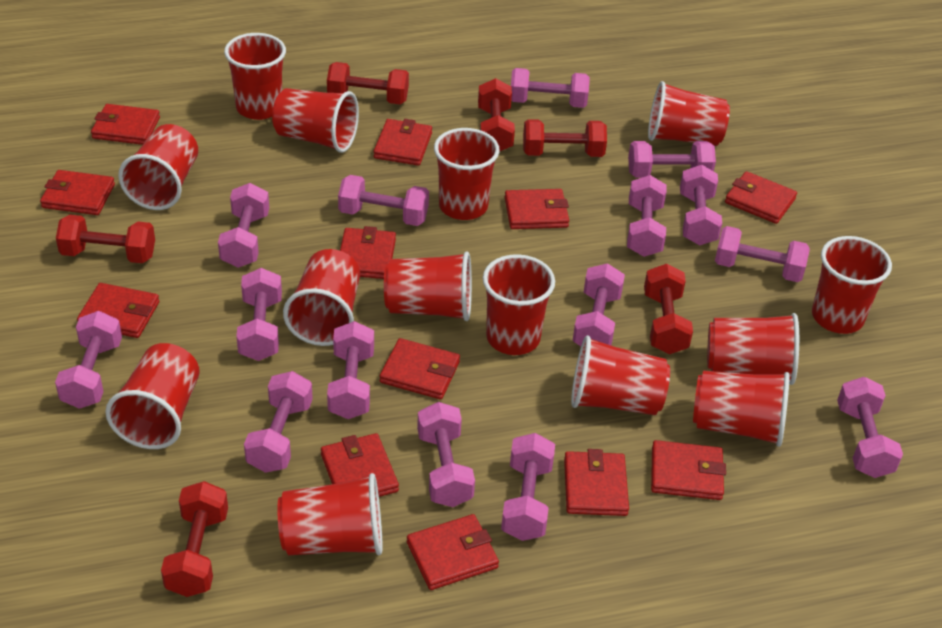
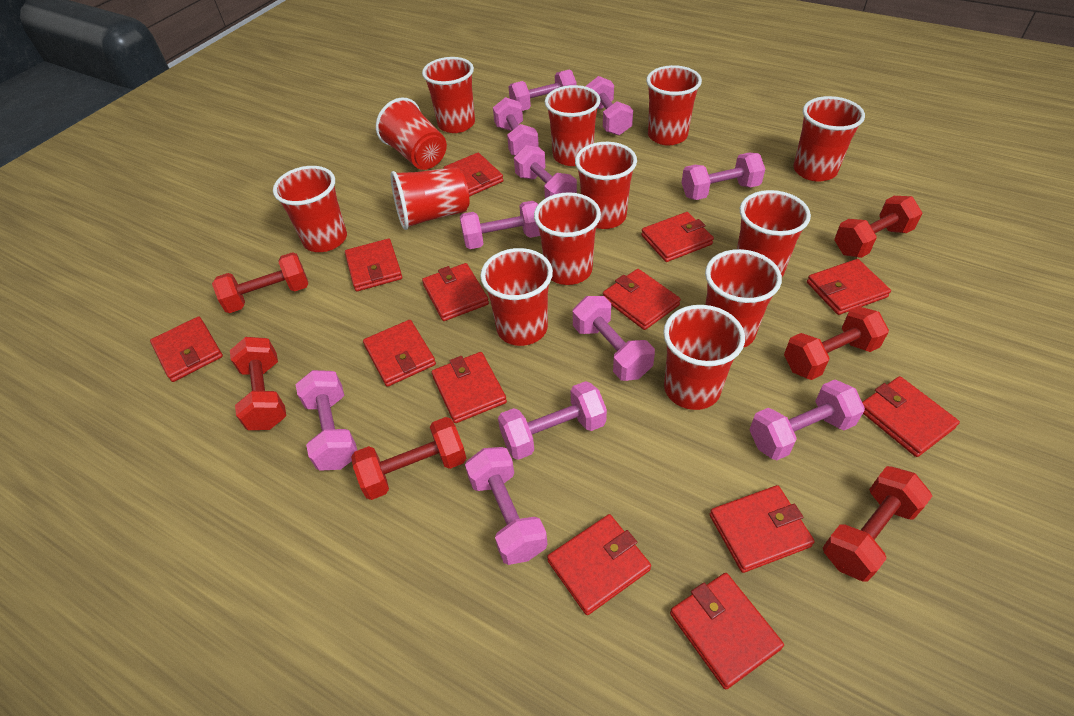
pink dumbbell: [55,311,122,409] [218,183,269,268] [236,268,282,361] [244,371,313,473] [327,321,374,419] [338,175,429,226] [417,402,475,507] [501,433,555,541] [511,68,590,108] [573,263,625,346] [627,175,666,257] [628,141,716,178] [680,165,722,245] [715,226,810,282] [837,377,903,478] = 15 -> [295,370,357,471] [460,201,540,249] [465,447,547,565] [493,97,539,156] [498,381,607,460] [509,69,577,111] [514,145,577,198] [573,296,655,381] [585,76,633,136] [681,153,765,200] [749,380,865,460] = 11
red cup: [105,343,200,449] [118,124,198,210] [224,33,286,120] [272,88,359,153] [277,473,383,555] [283,249,360,346] [384,251,472,321] [434,128,500,220] [483,254,555,355] [571,335,670,415] [648,81,730,146] [693,371,790,447] [707,313,799,385] [812,236,892,334] = 14 -> [273,166,347,252] [376,98,447,170] [391,167,469,230] [422,57,475,133] [480,248,553,346] [534,192,601,285] [545,85,601,166] [575,142,637,229] [646,65,702,145] [663,305,745,410] [705,249,782,348] [737,190,811,277] [793,96,865,181] = 13
red wallet: [40,170,115,215] [77,283,159,338] [91,104,160,145] [321,433,399,497] [340,226,396,279] [373,119,432,166] [380,338,460,399] [407,514,499,590] [505,189,569,229] [564,449,629,516] [651,440,726,500] [725,171,797,224] = 12 -> [150,316,223,382] [345,239,402,291] [363,320,436,387] [422,263,489,321] [432,352,507,423] [443,153,504,197] [547,514,651,615] [603,269,681,330] [641,212,714,262] [670,573,784,690] [709,485,815,573] [807,259,891,315] [862,376,960,457] = 13

